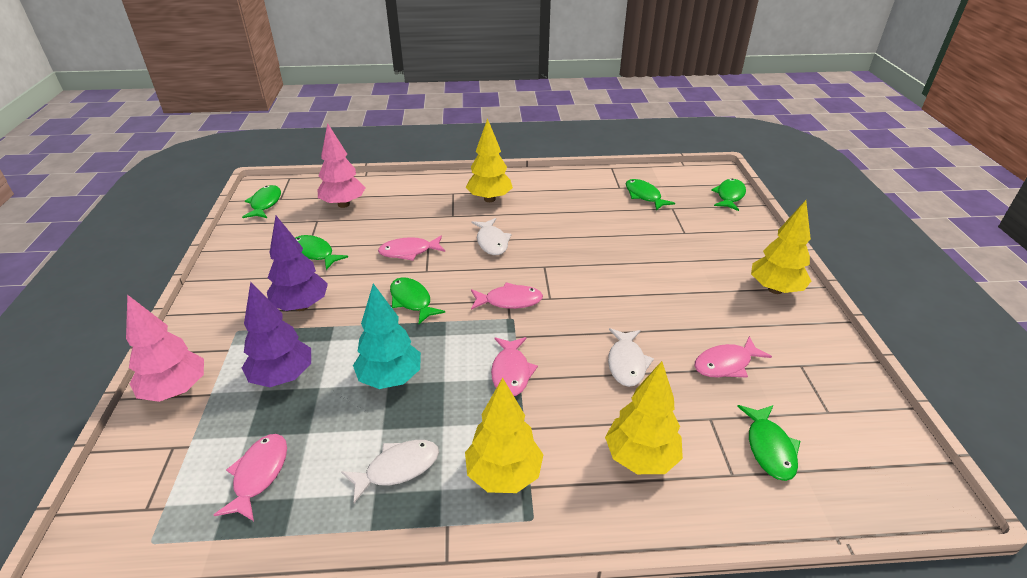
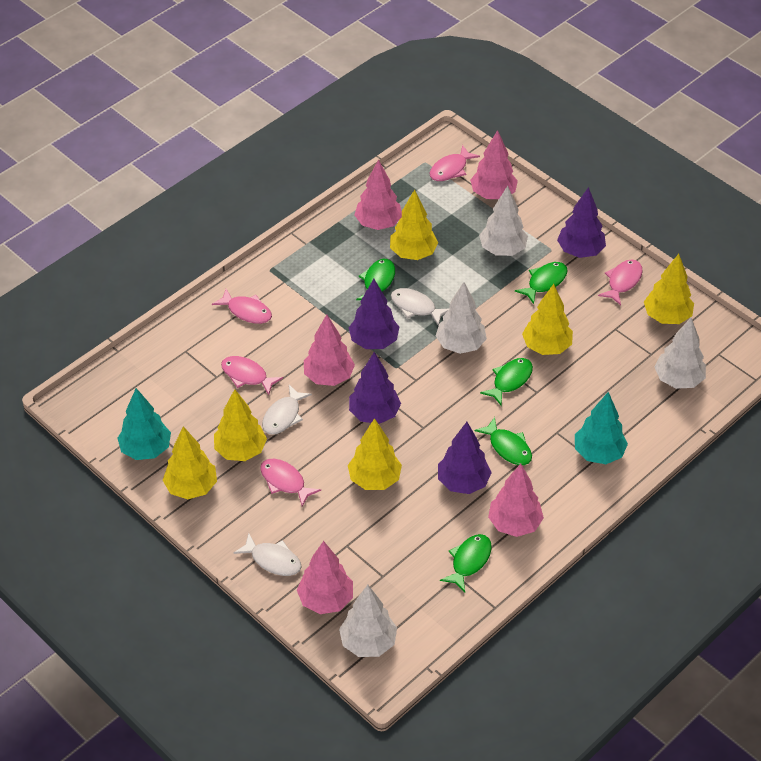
green fish: [242,185,281,218] [295,235,348,270] [390,277,445,324] [626,179,675,211] [711,179,746,211] [737,405,800,481] = 6 -> [356,259,395,300] [440,534,492,592] [474,417,532,465] [480,358,533,406] [515,262,568,304] = 5
pink tree: [126,294,204,402] [318,123,365,208] = 2 -> [297,541,353,614] [304,315,355,386] [354,159,402,230] [470,130,518,199] [488,464,544,537] = 5
purple tree: [242,282,311,387] [267,216,328,311] = 2 -> [349,279,399,349] [349,352,401,424] [438,422,492,494] [557,187,606,258] = 4
turquoise tree: [353,283,421,389] = 1 -> [117,388,171,460] [575,392,628,464] = 2
white tree: none = 0 -> [339,585,397,657] [436,282,487,354] [479,186,528,256] [654,318,706,389] = 4
yellow tree: [465,377,544,493] [466,118,513,202] [605,361,683,474] [751,200,811,294] = 4 -> [162,426,217,499] [214,389,267,461] [348,418,402,490] [390,190,438,260] [522,284,573,355] [644,254,694,324] = 6

